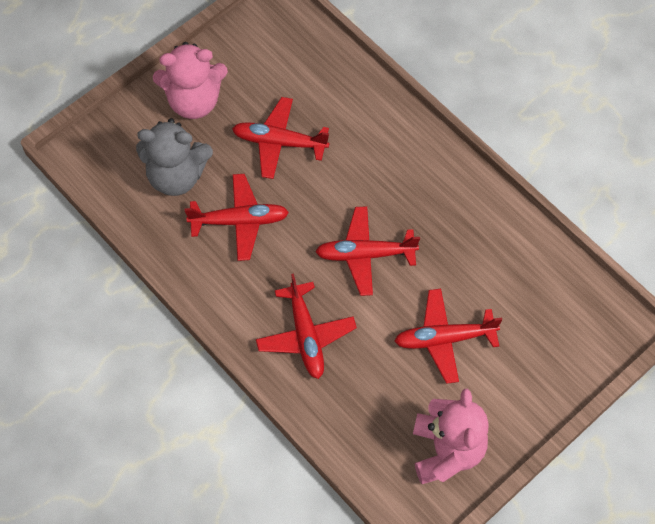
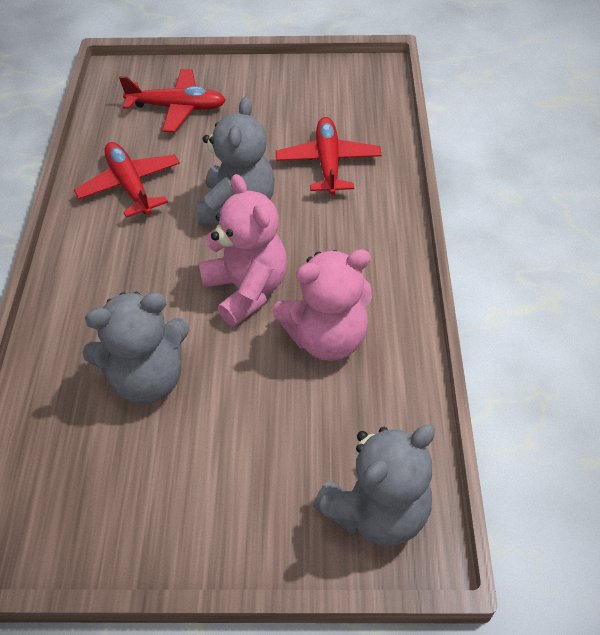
grey teddy bear: [136,118,213,196] = 1 -> [82,292,189,404] [196,97,275,226] [313,425,435,546] = 3
red plane: [185,174,289,261] [232,97,329,179] [256,274,357,379] [315,206,420,296] [394,289,502,384] = 5 -> [74,142,180,218] [119,69,226,132] [276,117,381,195] = 3

